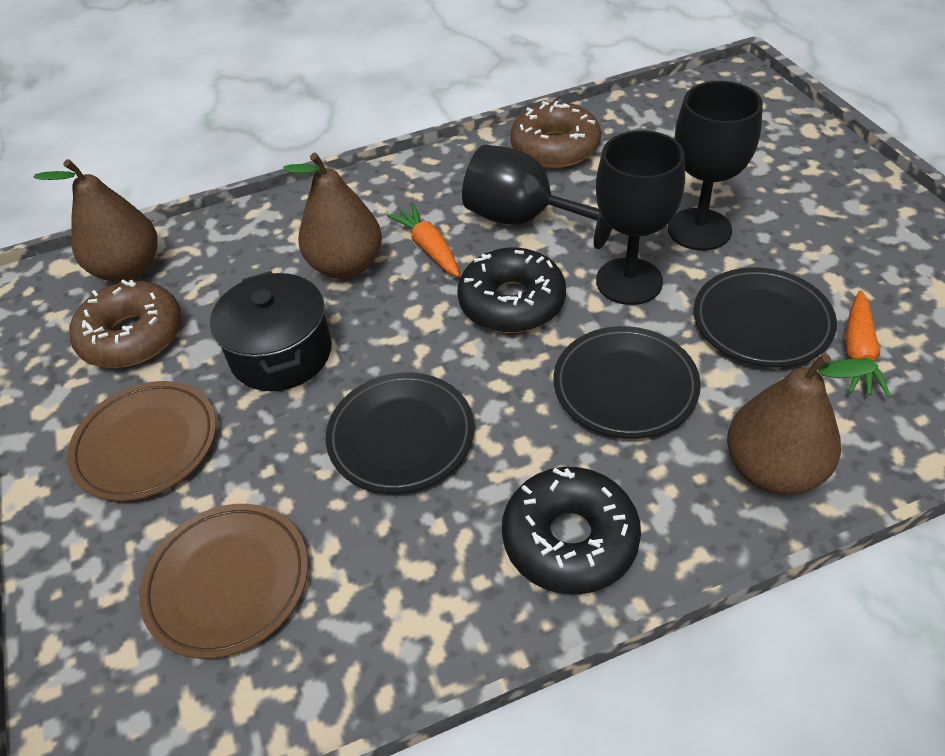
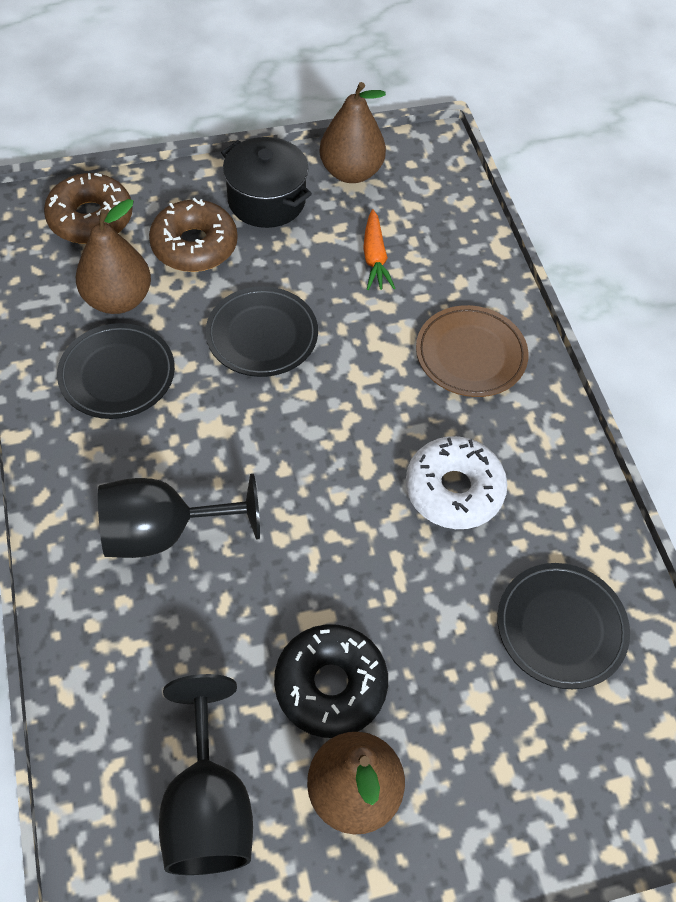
black donut: [457,247,566,333] [502,467,641,595] = 2 -> [274,624,388,738] = 1
black goblet: [462,145,612,249] [596,130,685,305] [668,81,763,251] = 3 -> [98,474,260,558] [159,674,253,875] = 2
brown plate: [67,381,216,501] [139,504,308,659] = 2 -> [416,305,528,397] = 1
orange carrot: [387,203,460,277] [846,290,891,398] = 2 -> [363,209,395,290] = 1
white donut: none = 0 -> [405,436,508,529] = 1

